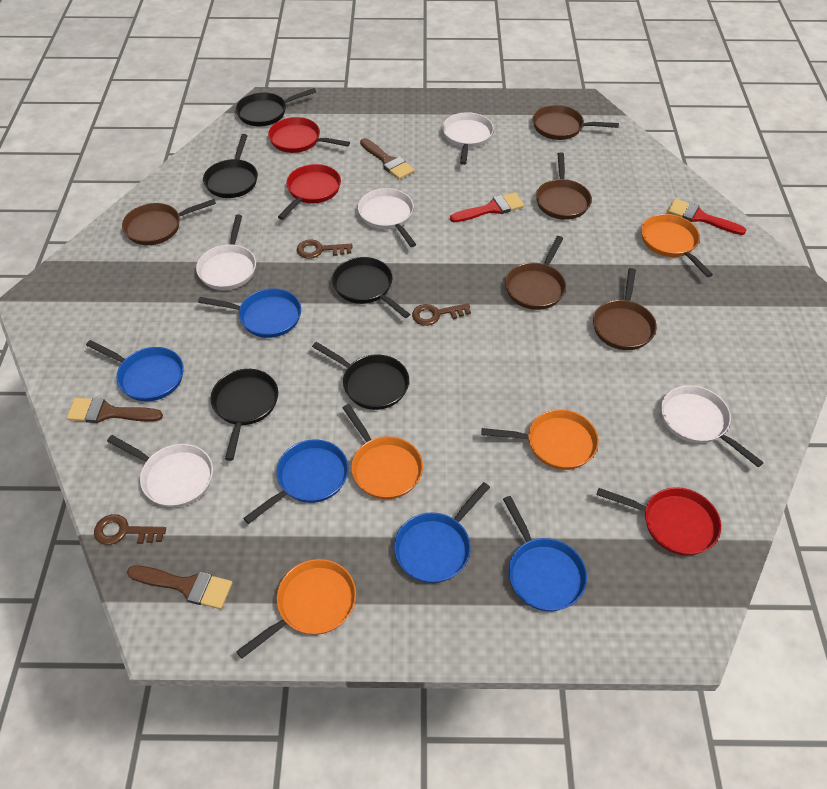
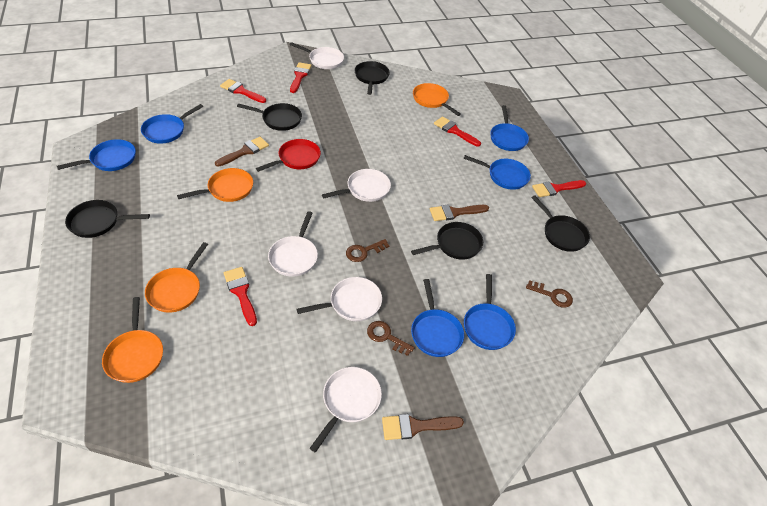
blue pan: [86,340,184,401] [198,288,301,338] [243,440,349,524] [394,482,490,583] [503,496,587,611] = 5 -> [57,139,136,171] [141,104,203,143] [411,279,464,357] [463,155,531,190] [464,274,516,350] [490,105,529,151] = 6
brown pan: [122,199,216,245] [505,236,566,310] [533,105,619,140] [536,152,592,220] [593,268,657,350] = 5 -> none = 0
red brush: [450,192,524,222] [667,199,746,235] = 2 -> [220,79,266,103] [224,267,257,326] [290,62,311,93] [434,116,481,147] [532,180,586,197] = 5
red pan: [268,117,350,153] [278,164,341,220] [597,487,721,555] = 3 -> [256,139,321,172] = 1

